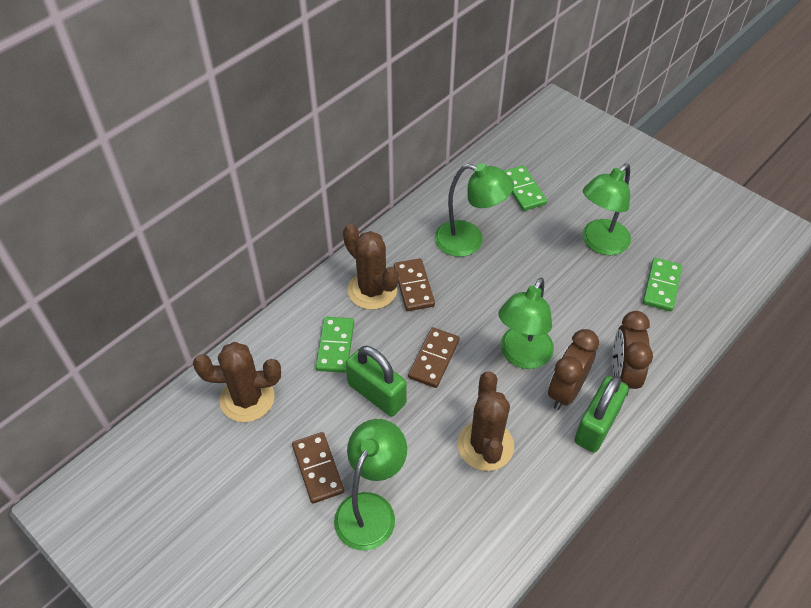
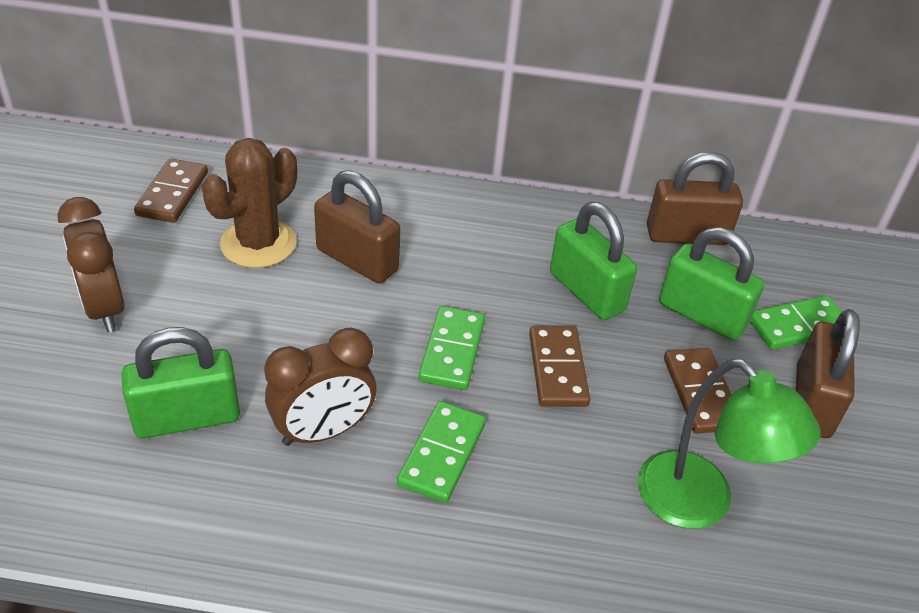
brown cactus: [193,342,281,422] [343,224,399,310] [457,371,514,471] = 3 -> [202,138,297,268] = 1
brown padlock: none = 0 -> [314,170,400,284] [647,152,743,245] [796,309,860,438] = 3
green lamp: [334,419,407,551] [435,163,514,257] [498,278,554,369] [583,164,631,255] = 4 -> [638,358,821,529] = 1
green padlock: [346,346,407,417] [575,376,629,453] = 2 -> [121,327,240,438] [550,202,637,320] [659,227,764,341] = 3

